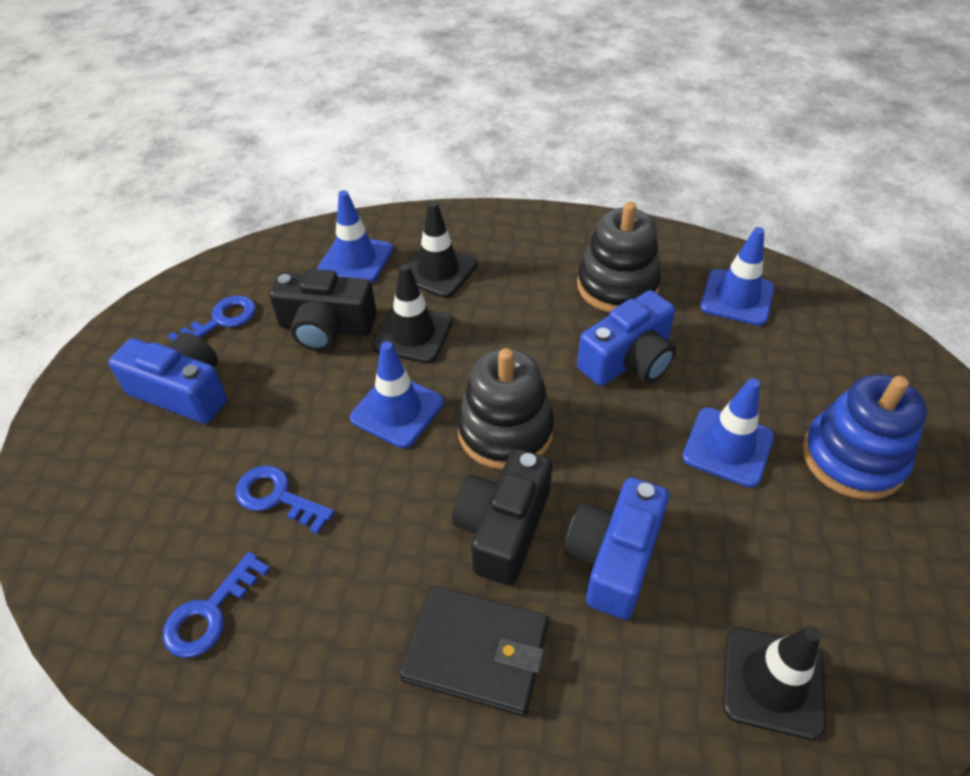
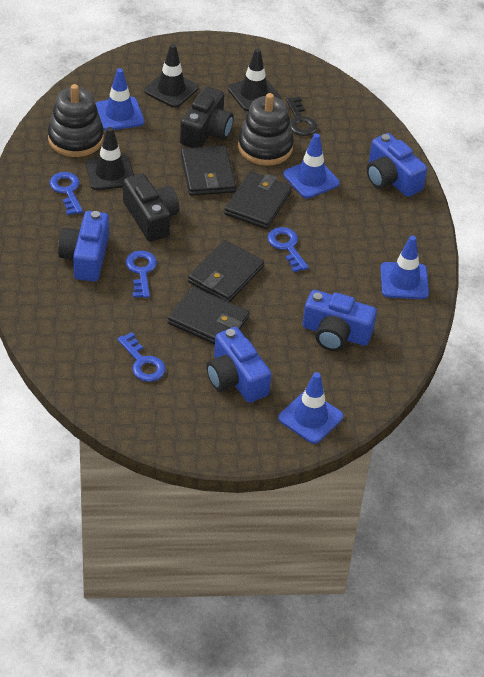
black key: none = 0 -> [286,97,317,136] = 1
black wallet: [399,586,549,716] = 1 -> [168,286,249,345] [181,145,236,196] [188,240,264,302] [224,171,292,229] = 4
blue camera: [108,333,227,424] [565,477,669,620] [577,290,676,386] = 3 -> [58,211,109,282] [206,327,271,403] [303,290,377,351] [367,133,427,197] = 4
blue key: [163,552,270,658] [168,295,256,341] [235,466,334,534] = 3 -> [50,172,83,215] [117,332,166,382] [126,251,157,298] [267,227,309,272] = 4
blue stacking toy: [802,374,927,500] = 1 -> none = 0

